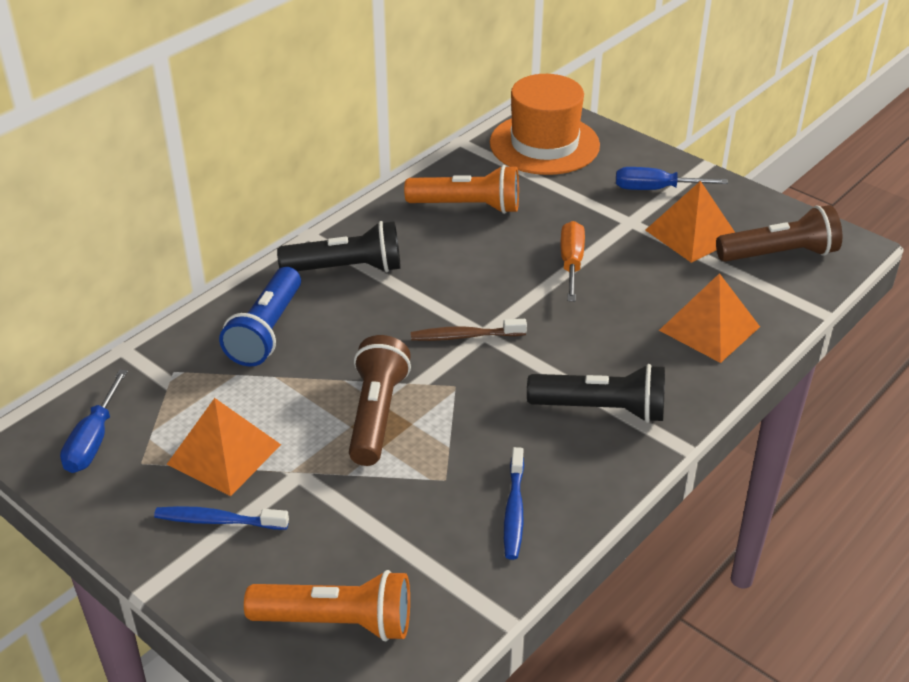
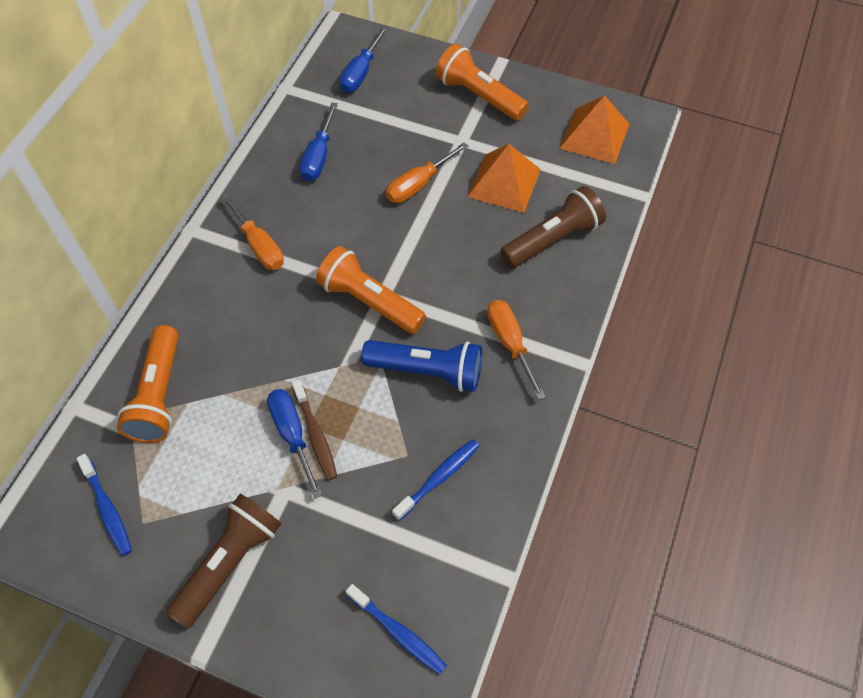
black flashlight: [277,221,401,272] [527,364,665,423] = 2 -> none = 0
blue screwdriver: [60,370,128,473] [616,167,728,190] = 2 -> [267,389,322,499] [300,102,338,181] [339,26,388,93] = 3
blue toothbrush: [154,506,289,530] [504,447,524,560] = 2 -> [77,454,132,556] [346,584,447,675] [392,439,479,521] = 3
orange flashlight: [244,570,410,642] [404,165,519,214] = 2 -> [117,325,179,443] [316,246,426,334] [435,43,529,121] = 3
orange hat: [490,74,600,175] = 1 -> none = 0
orange pyramid: [166,398,281,496] [645,181,735,263] [659,273,760,363] = 3 -> [467,144,541,213] [559,95,629,164] = 2
orange screwdriver: [561,221,585,301] = 1 -> [221,193,284,270] [386,142,468,203] [487,300,545,400] = 3

